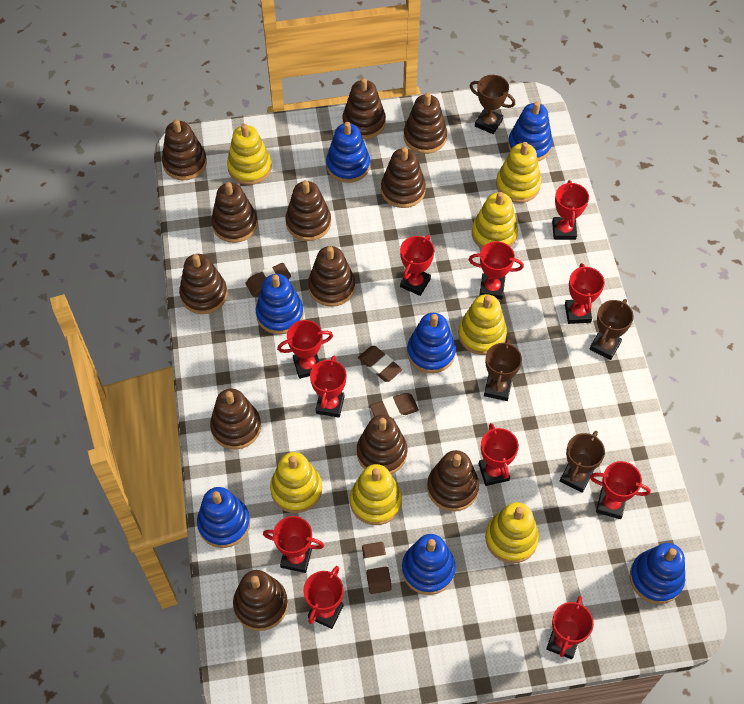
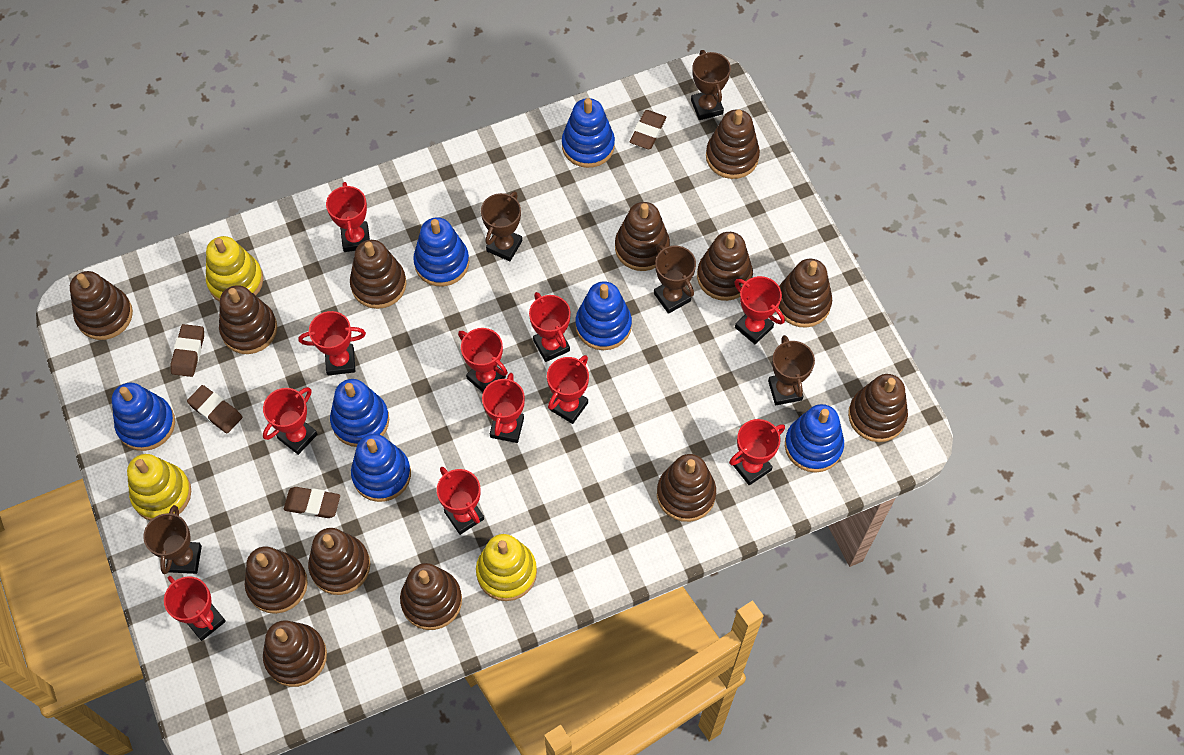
brown stacking toy: [162,119,207,180] [179,254,227,314] [210,389,261,450] [211,182,258,243] [233,570,288,631] [285,180,331,241] [308,246,355,307] [343,78,386,139] [357,415,407,474] [381,147,426,208] [403,93,447,154] [427,450,479,511] = 12 -> [70,271,133,340] [219,285,277,354] [244,546,308,614] [263,620,327,687] [308,528,370,595] [350,240,406,309] [400,563,462,630] [615,202,670,271] [657,454,716,522] [697,232,753,301] [706,109,760,179] [778,259,832,328] [848,374,908,442] = 13
brown trophy: [470,75,515,134] [484,339,522,401] [560,431,605,493] [590,299,634,360] = 4 -> [143,505,202,574] [481,191,522,261] [654,244,696,314] [691,50,731,120] [768,335,815,405] = 5
yellow stacking toy: [227,124,272,185] [270,452,322,513] [350,464,402,525] [458,294,507,355] [472,192,518,249] [485,502,539,563] [496,142,541,203] = 7 -> [127,454,191,521] [206,236,263,302] [476,534,537,601] = 3

